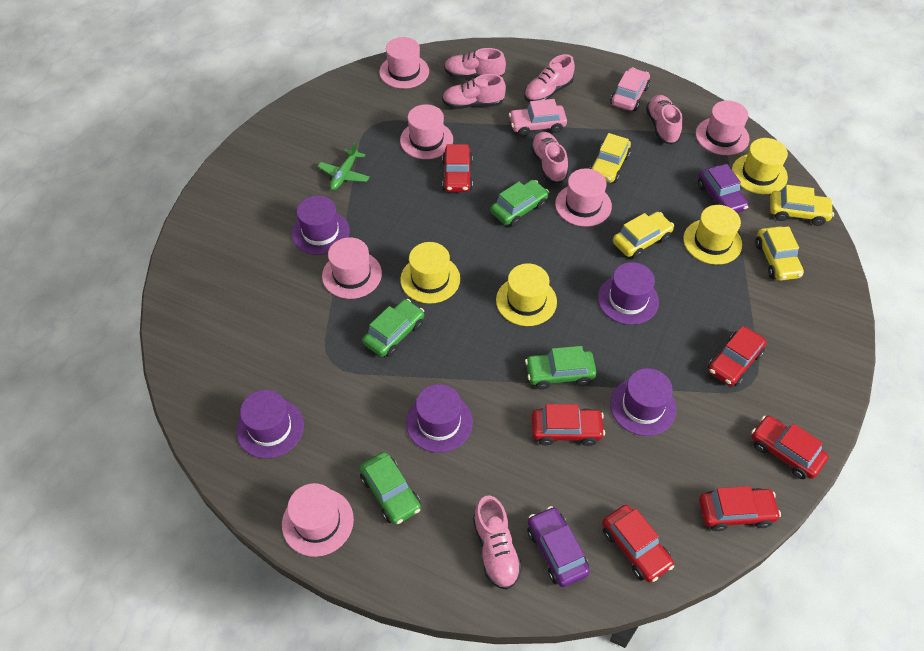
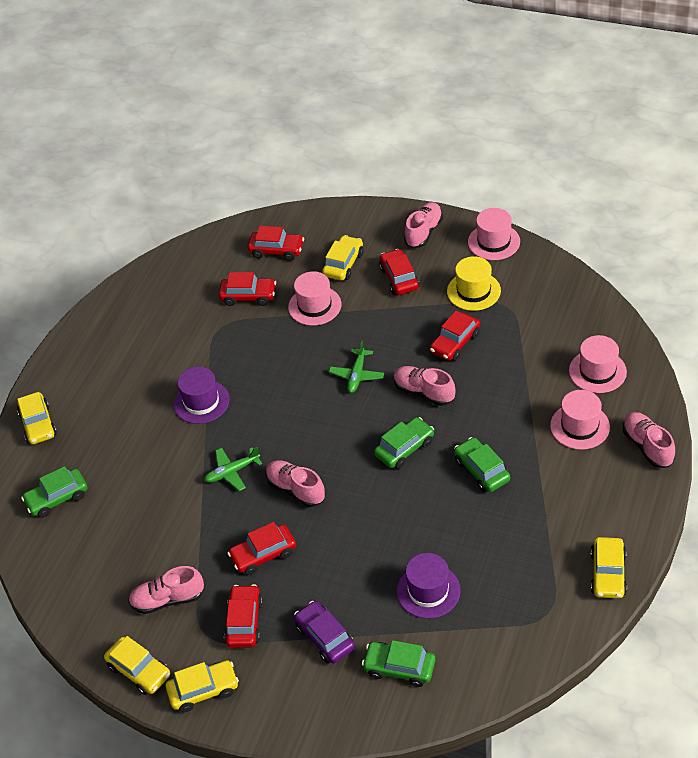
green plane: [318,142,370,190] = 1 -> [204,447,262,491] [329,341,384,393] = 2
pink car: [509,99,567,137] [610,67,650,111] = 2 -> none = 0
pink hat: [282,483,354,557] [322,237,382,299] [379,37,429,89] [400,104,453,159] [555,168,612,227] [696,101,750,155] = 6 -> [288,271,342,326] [468,208,520,260] [550,390,610,450] [569,335,627,393] = 4
pink shoe: [442,74,506,109] [444,48,506,78] [473,496,522,589] [524,54,575,102] [531,132,568,183] [646,95,683,145] = 6 -> [128,566,204,614] [266,460,325,507] [393,366,455,406] [404,202,443,248] [623,412,675,468] = 5
purple car: [527,506,590,587] [698,164,749,213] = 2 -> [294,601,355,664] = 1
purple hat: [236,390,304,459] [292,196,350,255] [406,384,473,453] [598,262,659,325] [610,368,677,436] = 5 -> [173,367,230,424] [397,553,461,619] = 2
yellow car: [589,133,631,183] [613,212,674,259] [755,226,804,281] [770,185,834,226] = 4 -> [17,392,57,444] [104,636,170,695] [165,660,239,712] [322,235,364,281] [591,537,627,598] = 5
yellow hat: [400,242,460,304] [496,263,557,326] [683,205,742,265] [732,138,788,194] = 4 -> [447,256,501,311] = 1

